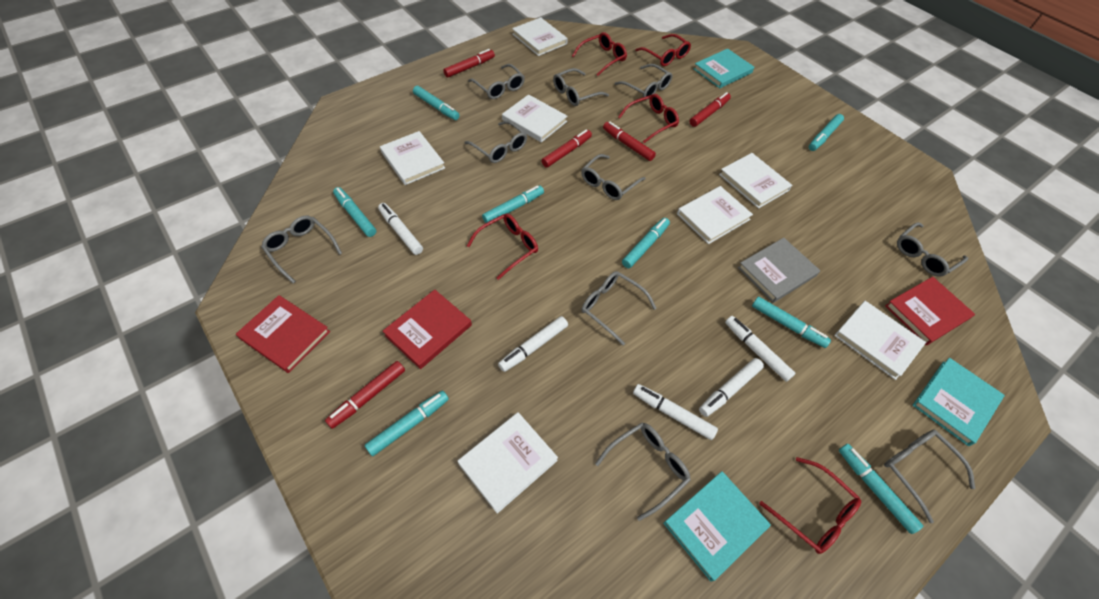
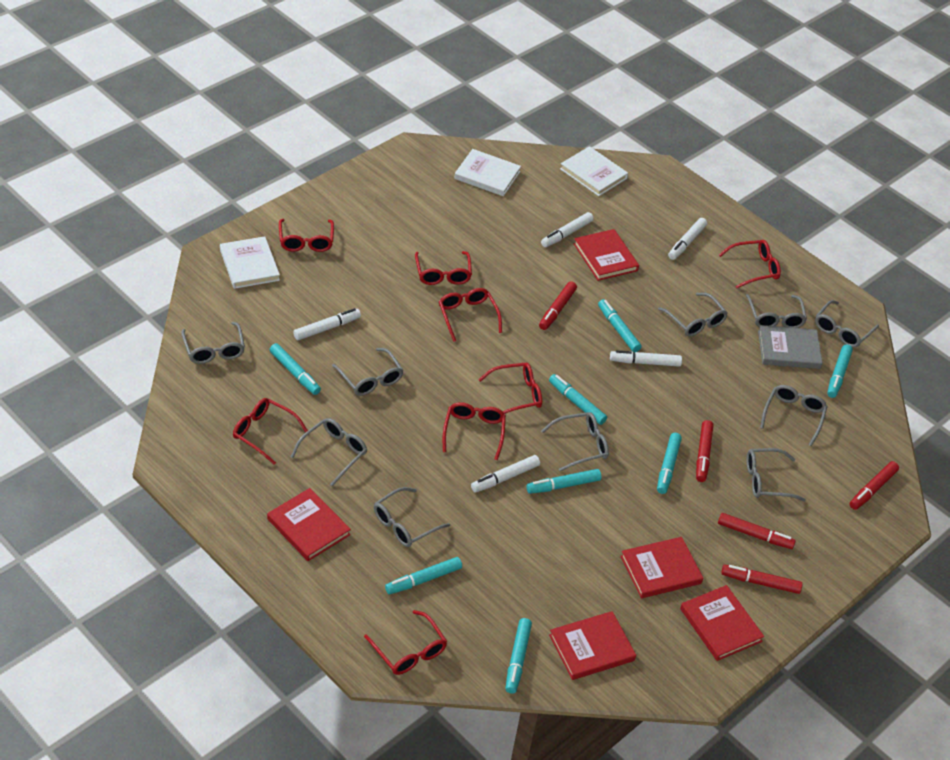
red book: [236,295,330,373] [383,289,472,369] [885,277,975,345] = 3 -> [267,488,351,561] [549,611,636,680] [574,229,639,281] [620,537,703,598] [680,585,764,661] = 5
red glasses: [467,213,538,280] [572,32,627,76] [618,94,679,143] [635,34,691,66] [759,457,861,554] = 5 -> [233,398,308,465] [279,219,334,252] [364,610,447,675] [415,251,472,285] [439,288,502,342] [443,402,506,460] [478,363,542,414] [719,240,781,288] = 8
turquoise book: [663,471,771,582] [694,49,754,88] [913,358,1005,446] = 3 -> none = 0
white book: [380,131,445,185] [457,412,558,514] [502,94,567,143] [512,17,568,56] [677,186,753,244] [719,153,792,209] [834,301,926,380] = 7 -> [220,236,280,289] [454,149,521,196] [560,146,628,196] = 3

